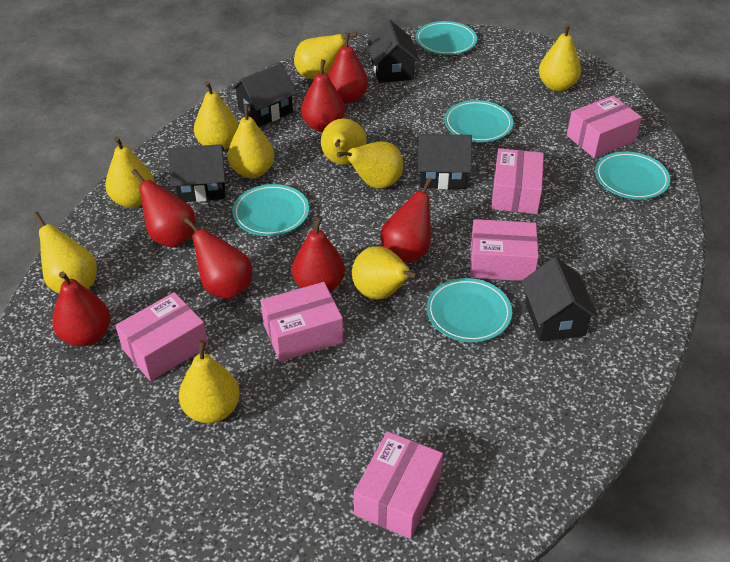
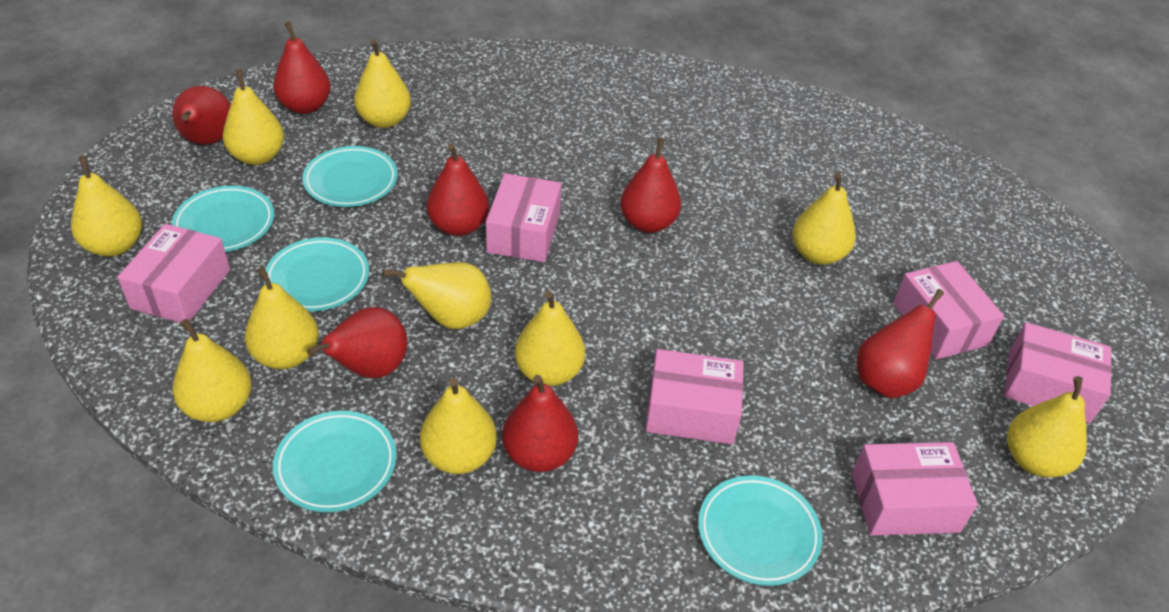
black house: [168,144,225,202] [231,63,297,127] [367,20,420,83] [418,134,472,189] [522,257,599,342] = 5 -> none = 0

